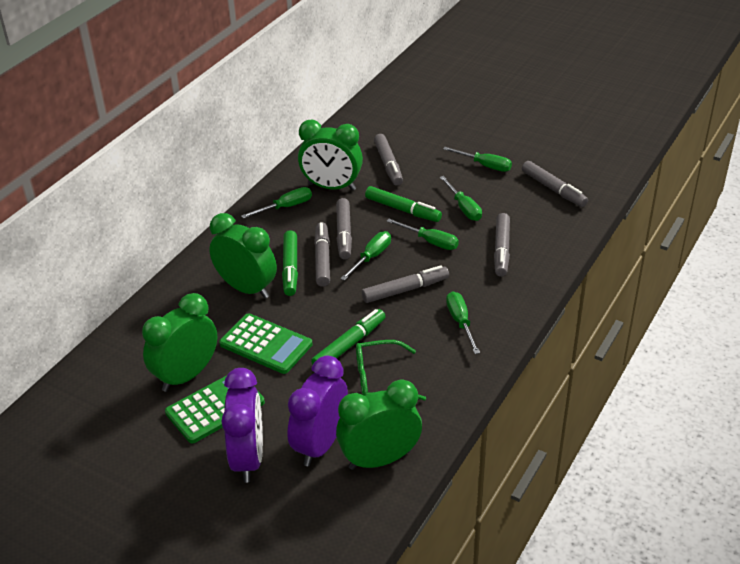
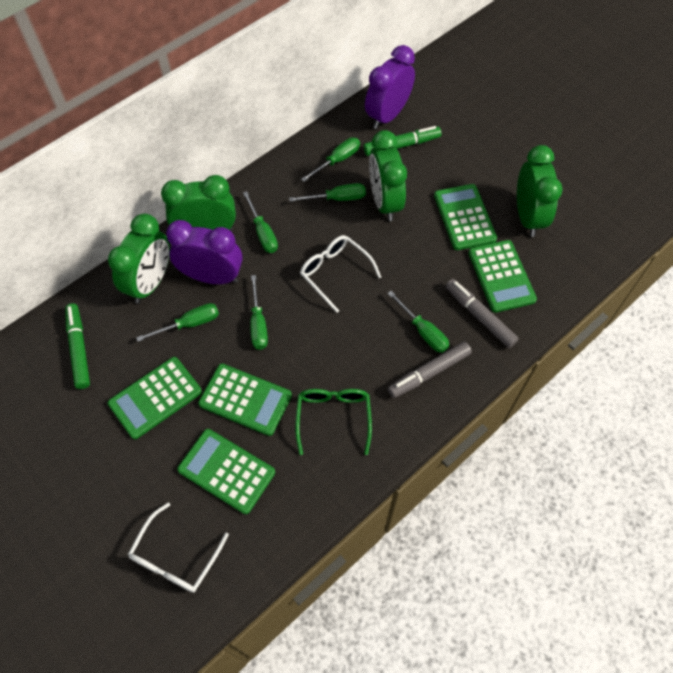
green calculator: [165,375,265,444] [219,313,312,374] = 2 -> [108,357,202,439] [177,429,275,514] [198,364,292,436] [434,184,497,250] [468,240,537,313] = 5
green marker: [282,230,298,296] [311,309,386,365] [365,186,442,222] = 3 -> [65,304,90,389] [364,126,442,156] = 2
grey marker: [314,222,330,287] [336,198,352,259] [362,265,449,303] [374,134,403,186] [494,213,510,277] [522,161,588,207] = 6 -> [388,342,472,398] [446,279,519,348] = 2
white glasses: none = 0 -> [128,502,229,593] [300,235,381,313] = 2

